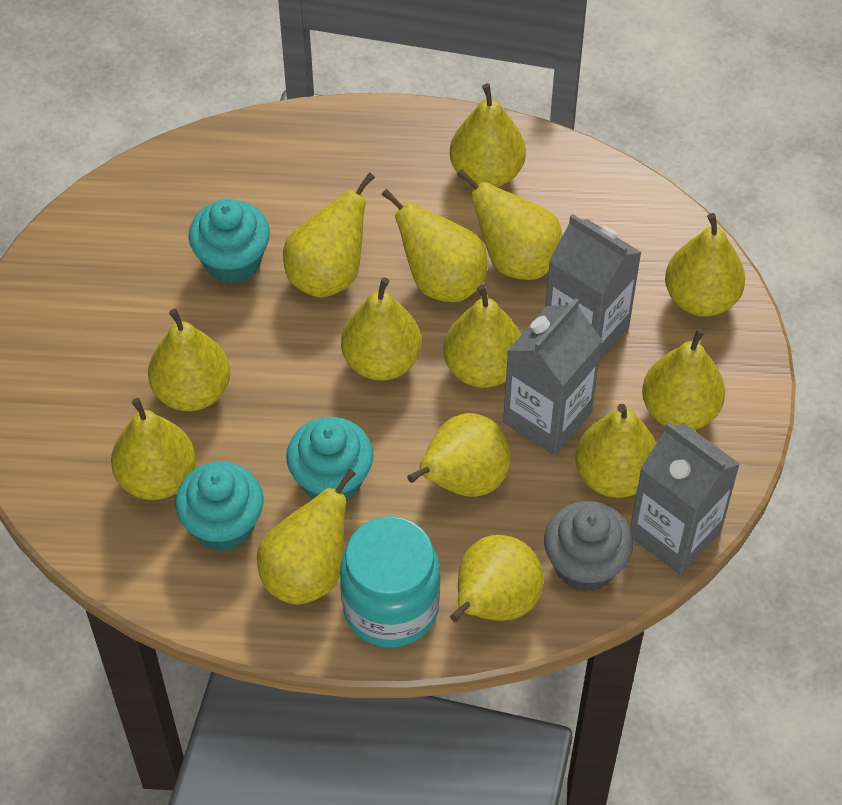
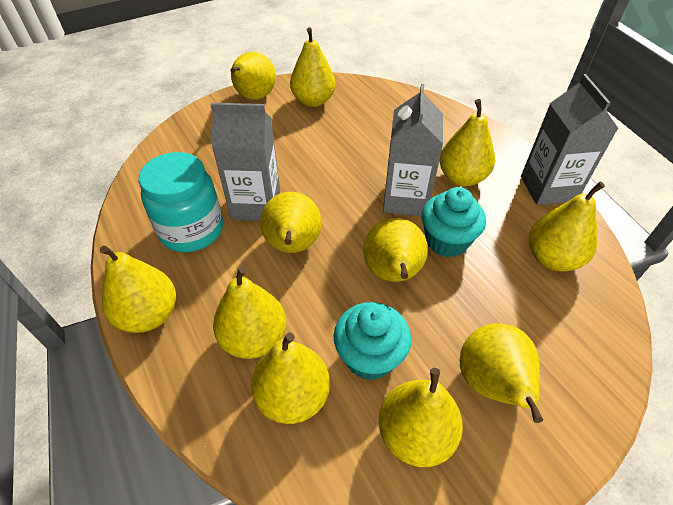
grey cupcake: [544,501,633,592] = 1 -> none = 0
turquoise cupcake: [175,462,264,551] [188,198,270,284] [286,417,373,502] = 3 -> [334,302,411,380] [422,187,486,258] = 2
yellow pear: [111,398,196,500] [148,309,230,411] [257,469,356,605] [283,172,375,298] [341,278,422,381] [382,189,487,302] [407,413,511,497] [443,285,521,388] [450,84,526,187] [450,535,544,622] [457,169,562,280] [575,404,656,498] [642,328,725,430] [665,213,745,317] = 14 -> [100,246,176,333] [213,266,286,359] [231,52,276,100] [251,332,330,424] [260,192,321,253] [290,27,336,107] [363,218,428,282] [379,368,463,467] [440,99,495,186] [459,323,543,423] [529,181,605,271] = 11

